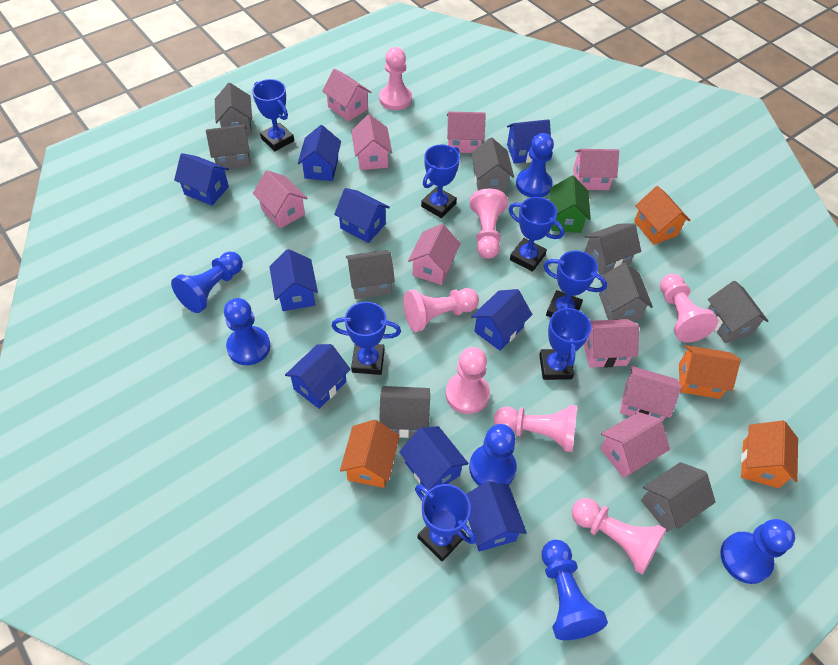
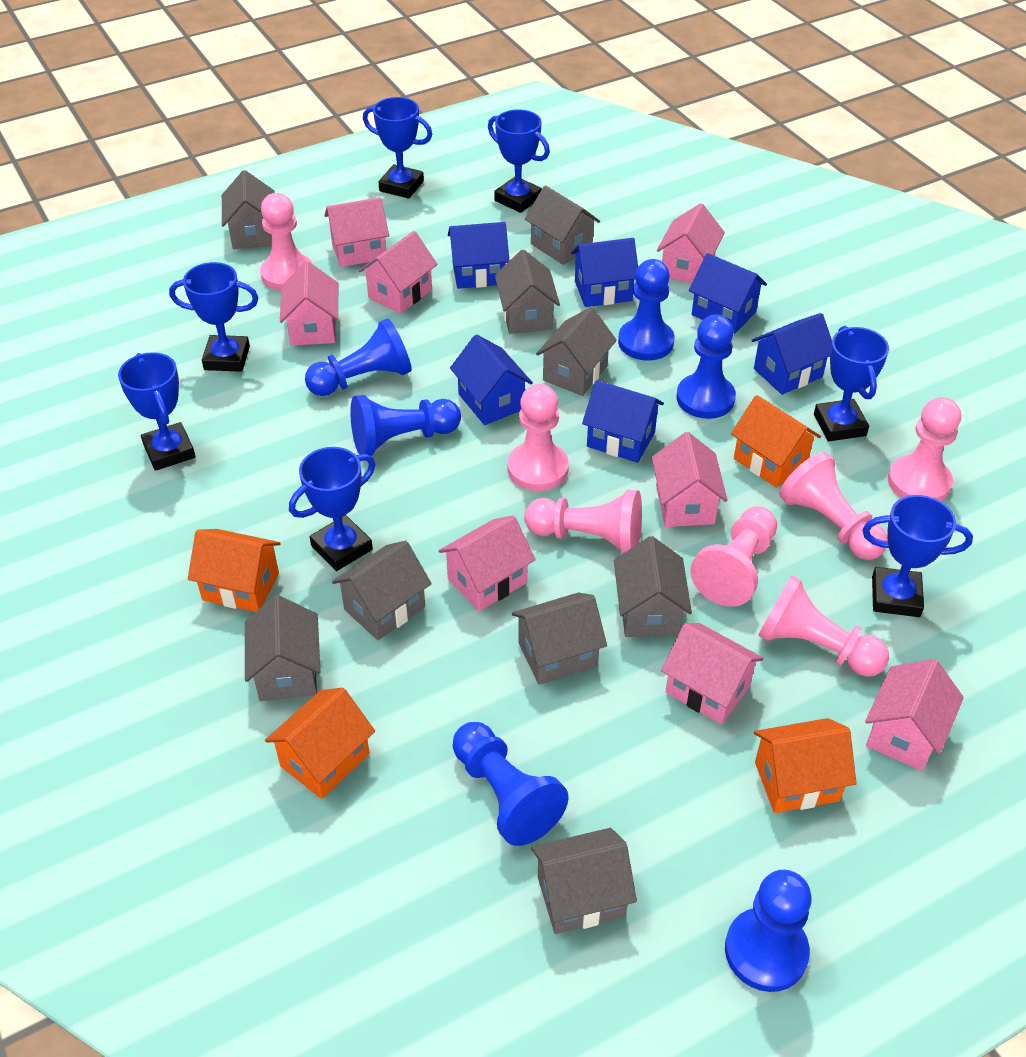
blue house: [174,153,229,206] [269,249,318,311] [285,344,351,409] [298,125,341,181] [334,188,390,243] [399,426,468,490] [466,481,527,552] [471,289,532,351] [507,119,551,164] = 9 -> [448,222,510,289] [450,334,533,425] [571,238,638,307] [582,380,664,463] [689,253,767,334] [752,313,832,395] = 6
green house: [550,175,591,233] = 1 -> none = 0
pink house: [253,170,308,229] [322,68,371,122] [351,114,392,170] [408,224,461,285] [447,112,486,153] [573,149,619,190] [584,319,639,368] [600,412,670,478] [620,366,682,422] = 9 -> [280,261,338,346] [324,197,389,267] [359,231,437,314] [439,515,536,611] [652,432,728,527] [657,203,725,284] [661,623,764,724] [865,659,964,771] = 8

